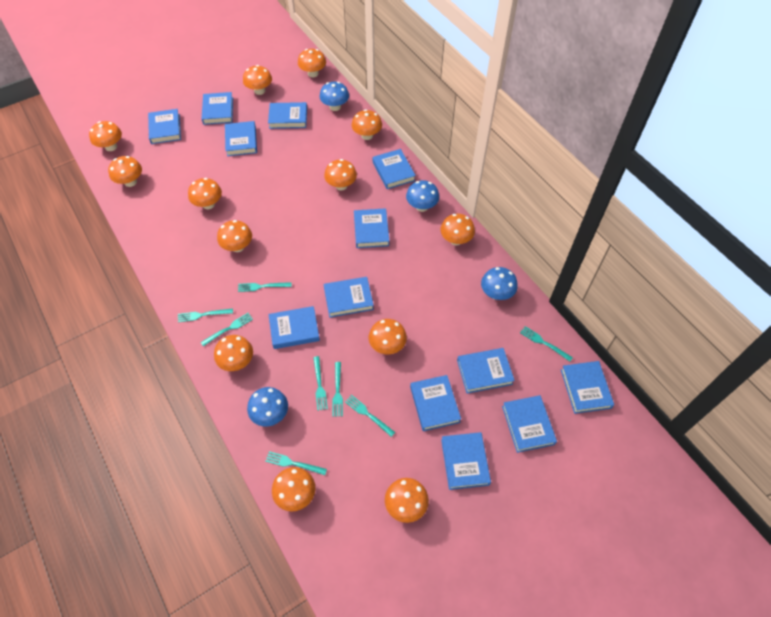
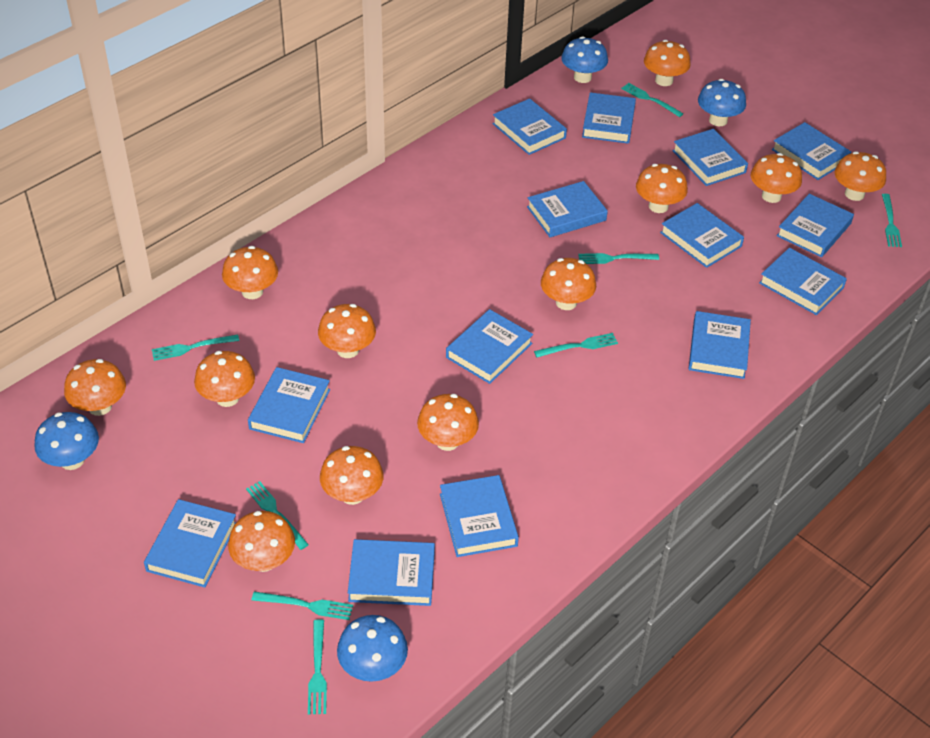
blue book: [148,109,181,144] [202,92,233,125] [225,121,257,156] [268,102,307,129] [269,306,320,349] [323,277,374,318] [354,208,389,248] [373,149,416,189] [410,375,461,431] [441,432,491,490] [457,348,515,393] [502,395,557,453] [561,361,614,414] = 13 -> [144,499,236,588] [248,367,330,443] [348,539,435,606] [440,475,519,557] [446,309,533,384] [492,98,567,155] [527,181,608,237] [582,92,636,144] [660,203,744,268] [672,129,748,186] [688,311,751,379] [759,248,847,315] [772,122,851,180] [777,194,854,257] = 14
orange mushroom: [89,121,122,151] [108,156,142,187] [188,178,222,209] [214,335,253,371] [217,220,252,252] [243,65,272,95] [272,467,315,512] [298,49,326,77] [324,159,357,190] [352,109,382,140] [369,319,407,354] [385,478,429,523] [440,214,475,246] = 13 -> [64,359,126,416] [194,351,255,407] [222,246,278,299] [228,511,295,572] [318,304,376,358] [320,446,384,505] [417,394,479,451] [541,258,596,310] [636,164,688,213] [644,40,691,86] [751,153,802,203] [835,151,886,201] = 12

